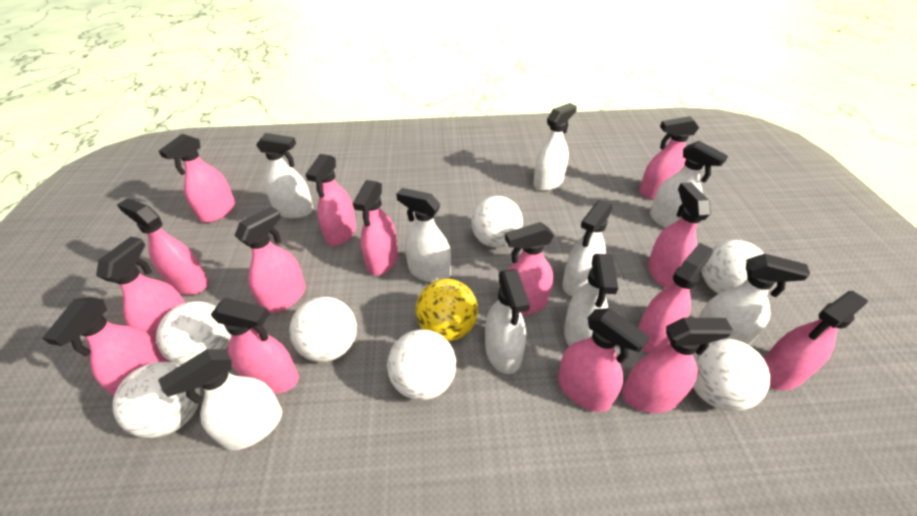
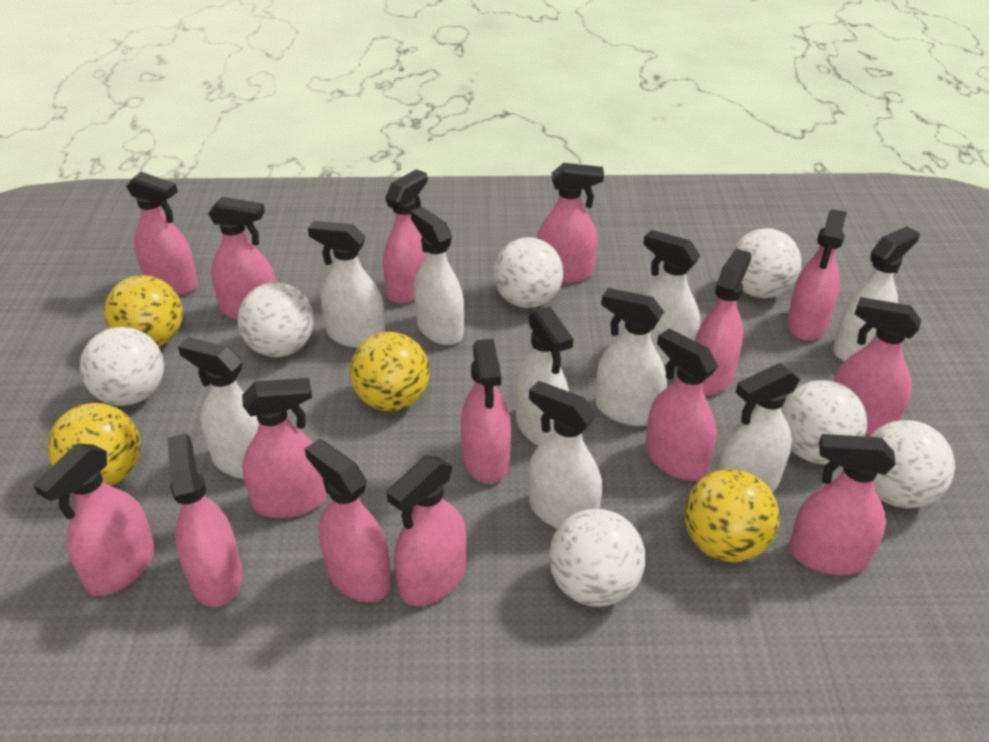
yellow ball: [416,279,478,341] = 1 -> [48,403,141,486] [104,275,182,347] [350,332,430,411] [684,469,779,563] = 4

